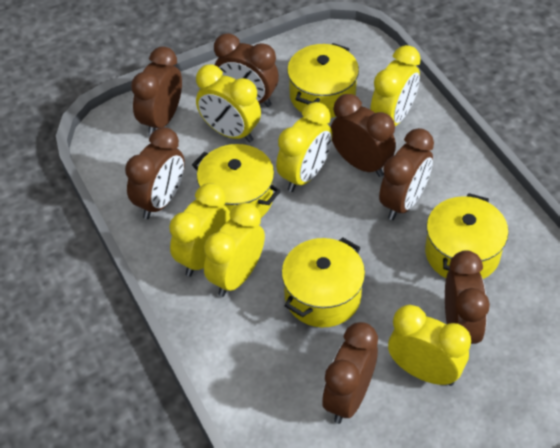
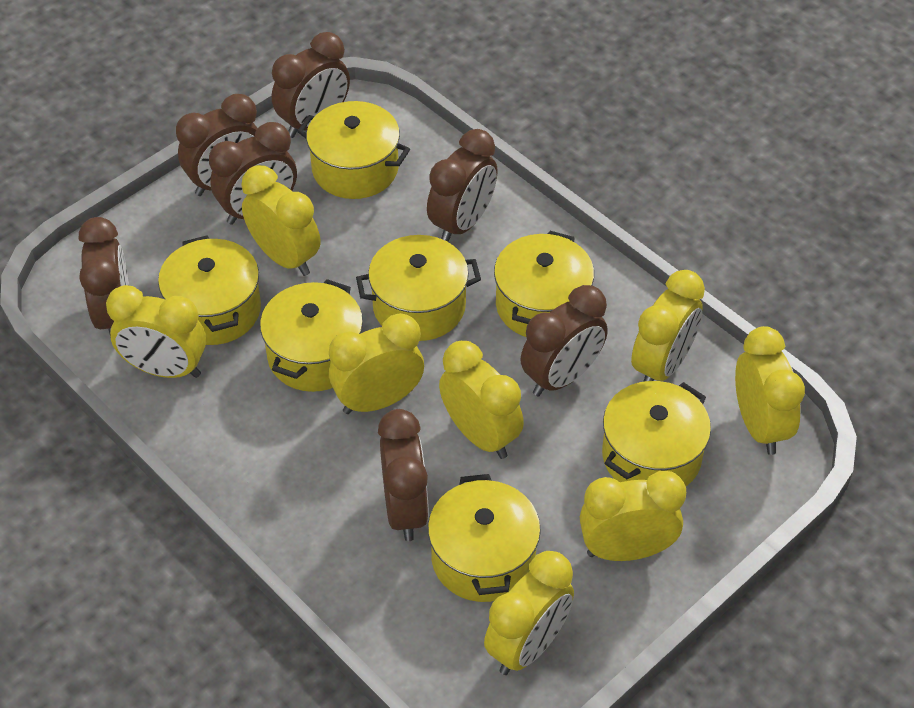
yellow clock: [169,183,231,277] [196,64,261,142] [204,203,265,297] [276,102,332,192] [370,45,421,126] [388,305,471,386] = 6 -> [106,285,206,378] [241,165,320,276] [329,313,424,414] [439,341,524,459] [484,551,574,675] [580,471,686,561] [631,270,705,382] [735,326,805,455] = 8
yellow pot: [192,144,281,218] [282,237,365,327] [287,43,359,118] [425,193,509,279] = 4 -> [158,235,261,345] [260,279,363,392] [297,101,410,199] [356,235,481,341] [428,474,541,602] [494,231,594,337] [602,381,711,486] = 7

